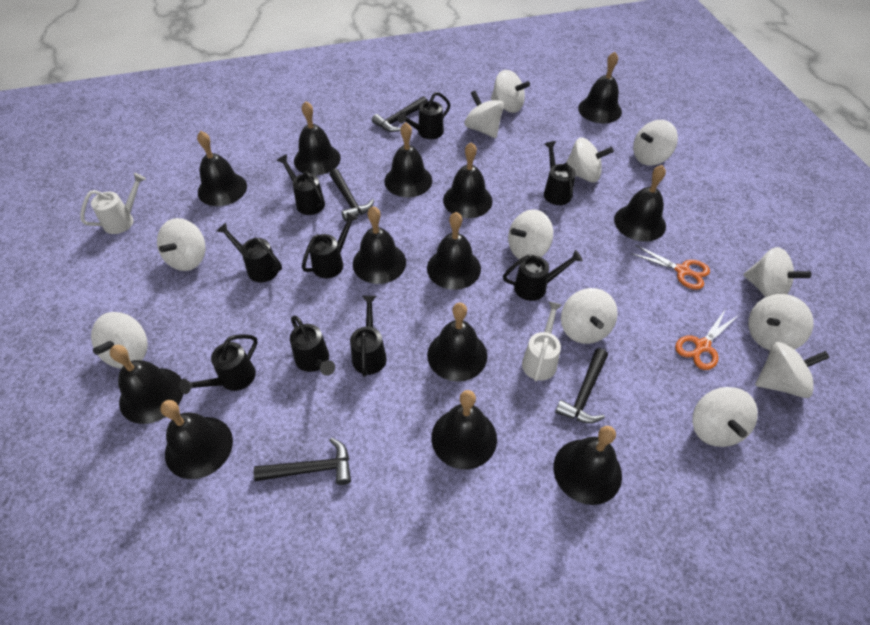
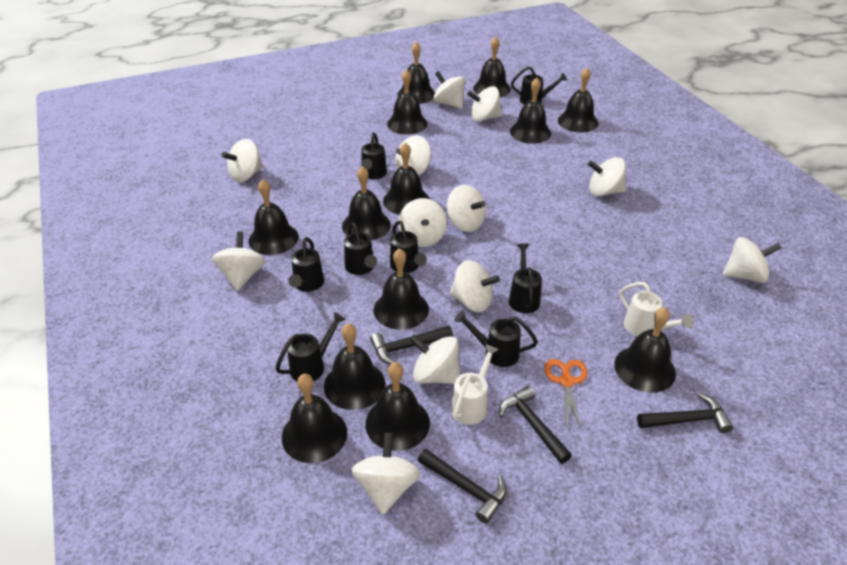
black watering can: [179,334,258,394] [217,223,282,282] [277,154,325,215] [290,315,335,376] [302,212,358,278] [350,296,387,377] [398,92,450,139] [503,250,583,301] [544,141,576,205] = 9 -> [276,312,346,381] [288,237,324,292] [344,222,377,275] [361,133,387,179] [390,221,427,273] [454,310,538,367] [509,243,542,313] [511,66,567,105] = 8
orange scissors: [630,245,710,290] [675,310,738,370] = 2 -> [544,359,588,430] = 1

